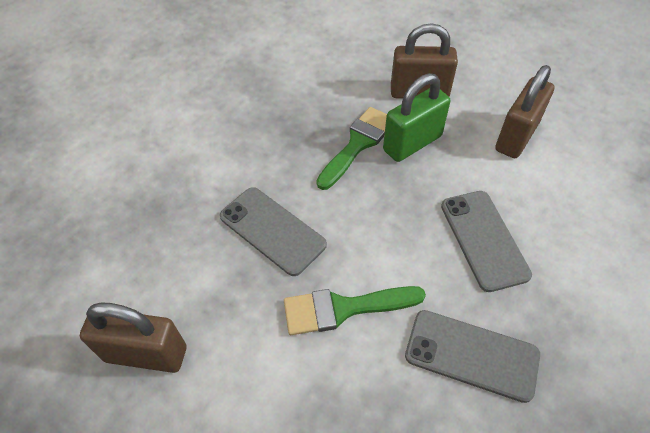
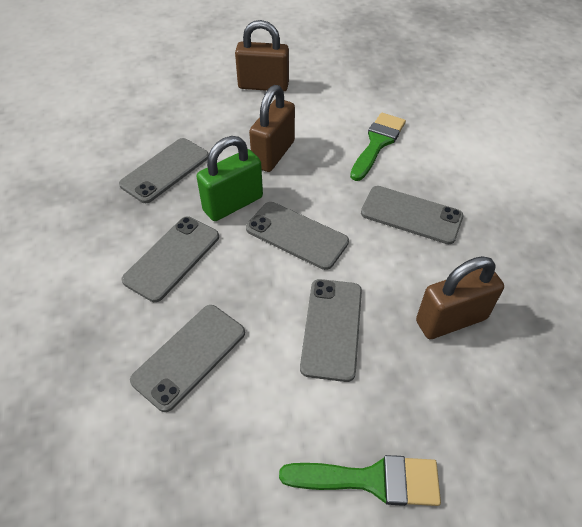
grey phone: [220,187,327,276] [405,310,540,403] [441,191,532,292] = 3 -> [119,138,209,203] [121,216,219,302] [130,305,245,412] [246,202,349,270] [300,279,362,382] [361,186,464,244] = 6

